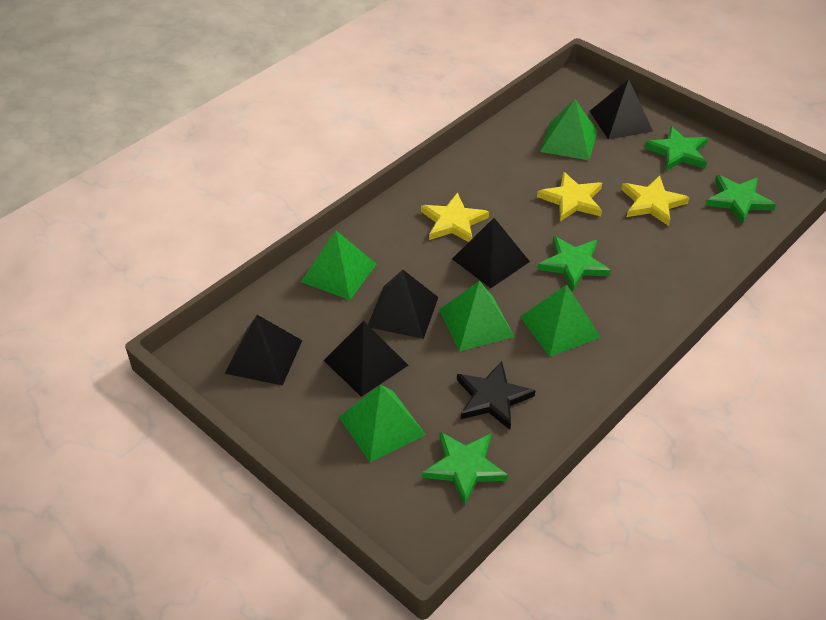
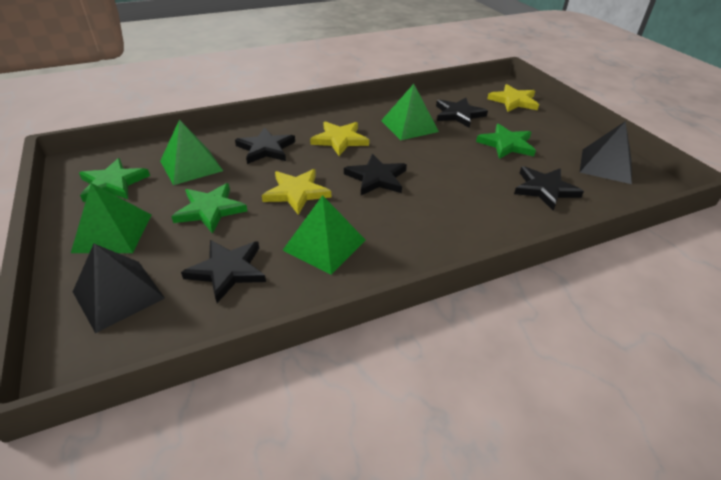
black pyramid: [225,315,302,386] [323,321,409,397] [368,270,438,339] [452,218,530,288] [590,79,653,140] = 5 -> [73,244,165,333] [579,121,632,184] = 2
black star: [457,361,536,430] = 1 -> [181,240,266,303] [235,127,295,164] [344,154,407,195] [436,98,488,128] [514,166,584,211] = 5
green pyramid: [301,231,376,300] [339,384,426,462] [439,281,515,352] [520,285,601,357] [540,99,597,160] = 5 -> [71,183,151,253] [160,119,223,185] [283,195,365,275] [381,84,439,140] = 4
green star: [422,432,509,506] [537,236,611,291] [644,126,708,171] [705,175,776,224] = 4 -> [79,158,150,202] [171,183,247,234] [476,124,536,159] = 3

